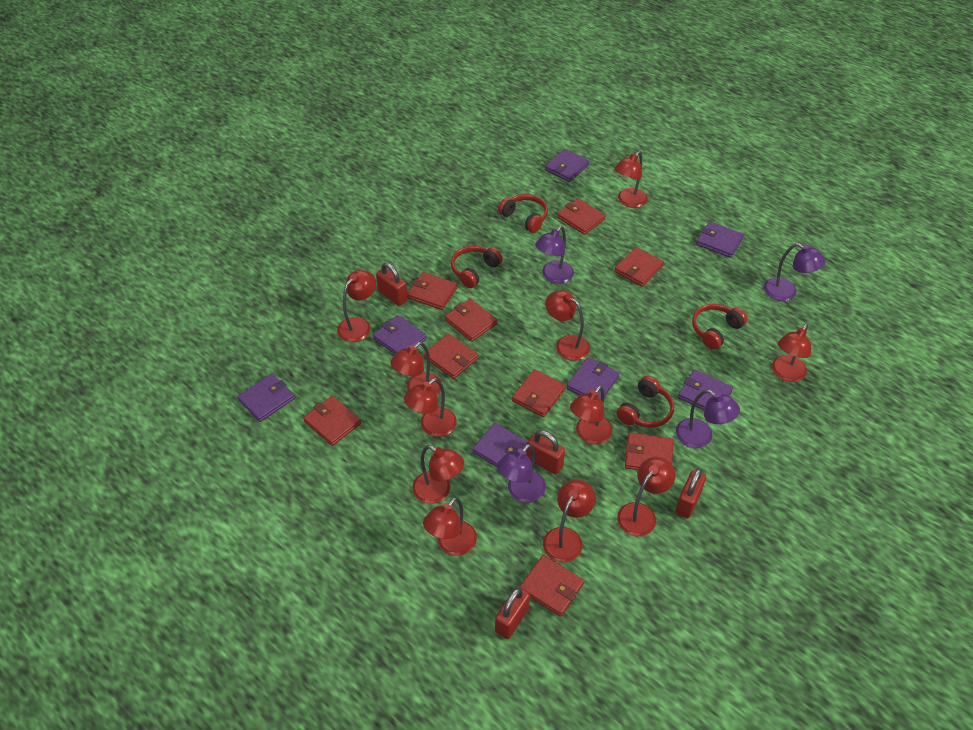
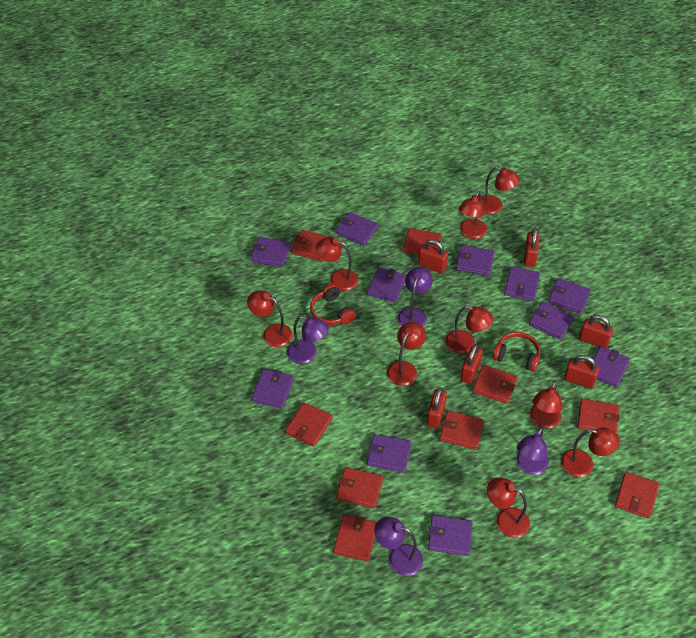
purple wallet: [237,374,295,422] [373,315,427,354] [472,423,527,467] [545,149,589,182] [567,358,619,399] [678,370,733,411] [696,222,744,258] = 7 -> [250,237,291,267] [252,369,294,409] [336,212,378,246] [367,267,406,303] [367,434,411,473] [428,515,473,556] [456,245,494,276] [504,266,540,301] [529,302,574,340] [548,278,591,314] [594,346,630,388] = 11
red headphones: [451,246,503,288] [498,194,548,233] [617,376,674,428] [692,304,747,350] = 4 -> [310,284,356,325] [492,332,540,372] = 2
red lamp: [337,270,376,342] [391,342,442,395] [404,378,457,437] [412,445,464,504] [423,497,477,556] [543,479,596,563] [545,290,590,361] [570,386,612,444] [614,151,648,208] [617,457,675,537] [772,324,811,382] = 11 -> [247,290,293,347] [316,237,358,291] [387,322,426,386] [445,306,493,354] [459,191,487,239] [481,167,520,214] [487,477,530,538] [530,381,562,428] [561,427,620,477] = 9
red padlock: [376,263,408,306] [495,587,530,639] [526,430,565,474] [675,469,706,518] = 4 -> [418,240,448,273] [427,388,447,429] [460,344,483,384] [524,228,539,267] [564,355,599,389] [579,315,613,348] = 6

